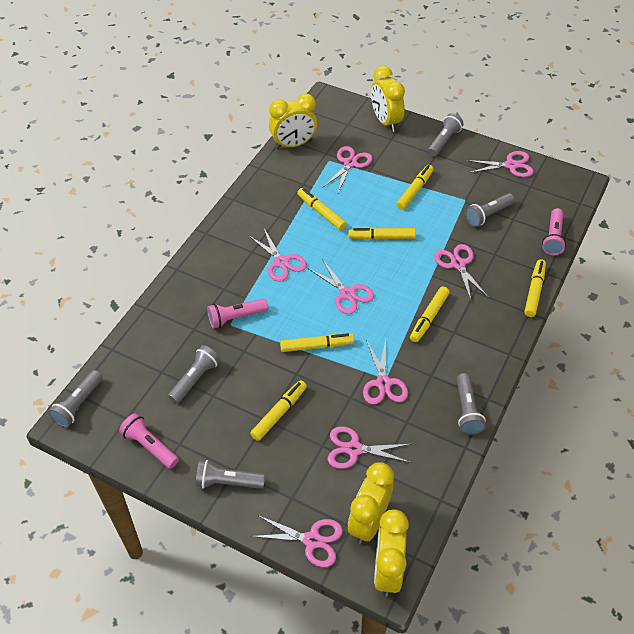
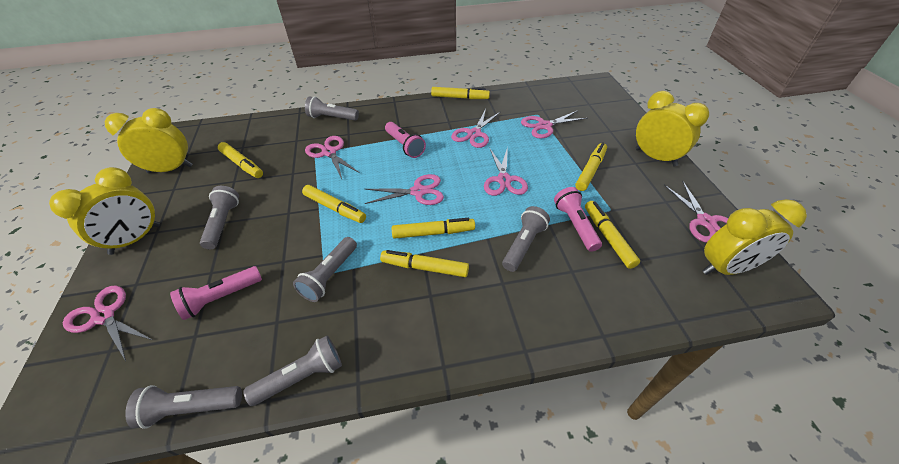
pink scissors: [249,229,307,282] [250,515,343,567] [309,259,374,314] [323,146,373,193] [328,426,411,469] [363,339,408,404] [434,244,488,300] [466,151,533,177] = 8 -> [63,286,152,361] [305,136,360,179] [365,174,444,205] [451,109,500,148] [484,147,528,196] [521,110,588,139] [664,181,728,243] = 7

